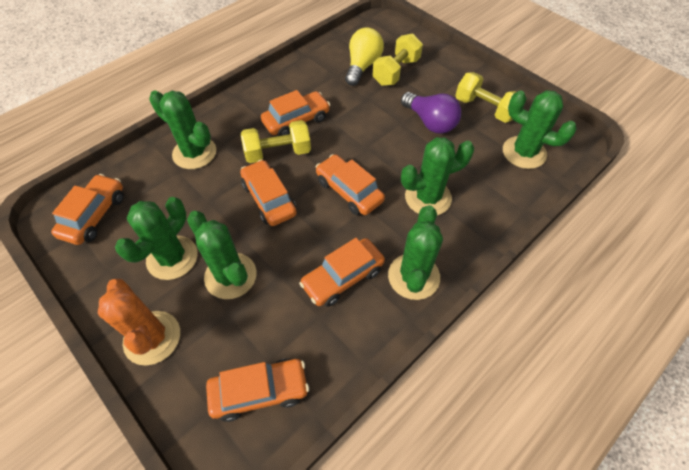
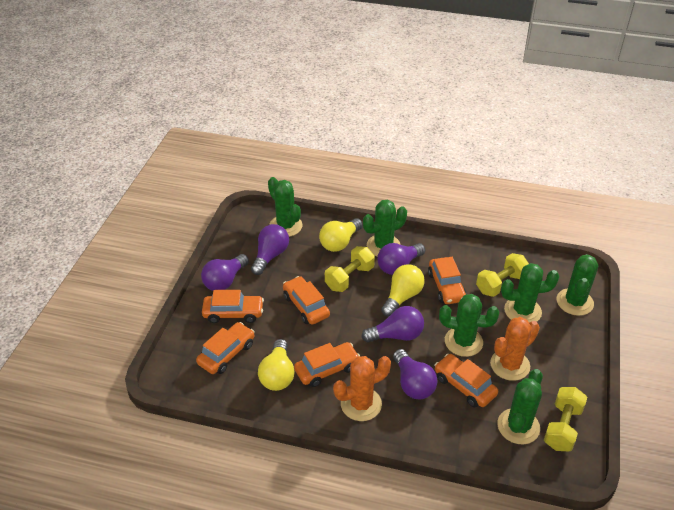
orange cactus: [98,279,180,366] = 1 -> [333,356,391,421] [490,317,540,381] = 2
purple light bulb: [401,92,461,134] = 1 -> [201,254,249,291] [251,224,289,275] [361,306,424,343] [377,243,425,275] [393,349,438,399] = 5
yellow light bulb: [345,27,384,86] = 1 -> [258,339,295,391] [319,218,363,252] [381,264,425,317] = 3

